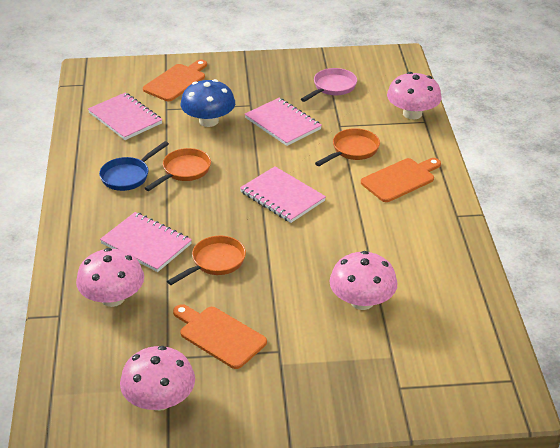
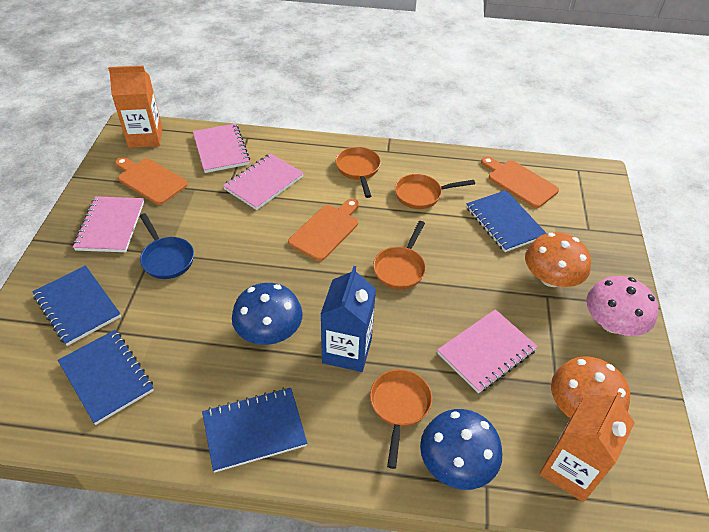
blue carton: none = 0 -> [321,266,376,372] = 1
blue mushroom: [181,79,235,127] = 1 -> [232,283,303,345] [420,409,502,490] = 2
blue notebook: none = 0 -> [32,265,121,346] [58,330,154,425] [202,388,307,472] [466,190,547,252] = 4
orange carton: none = 0 -> [108,66,162,148] [540,392,635,502] = 2
orange mushroom: none = 0 -> [525,232,591,287] [551,356,630,418] = 2
orange pan: [145,148,211,191] [167,236,246,285] [315,128,380,166] = 3 -> [336,147,381,198] [370,369,432,469] [373,221,426,289] [395,174,475,209] = 4
pink mushroom: [76,248,144,307] [120,346,195,411] [329,251,397,310] [387,72,442,119] = 4 -> [586,276,658,336] = 1
pink pan: [301,68,357,102] = 1 -> none = 0

